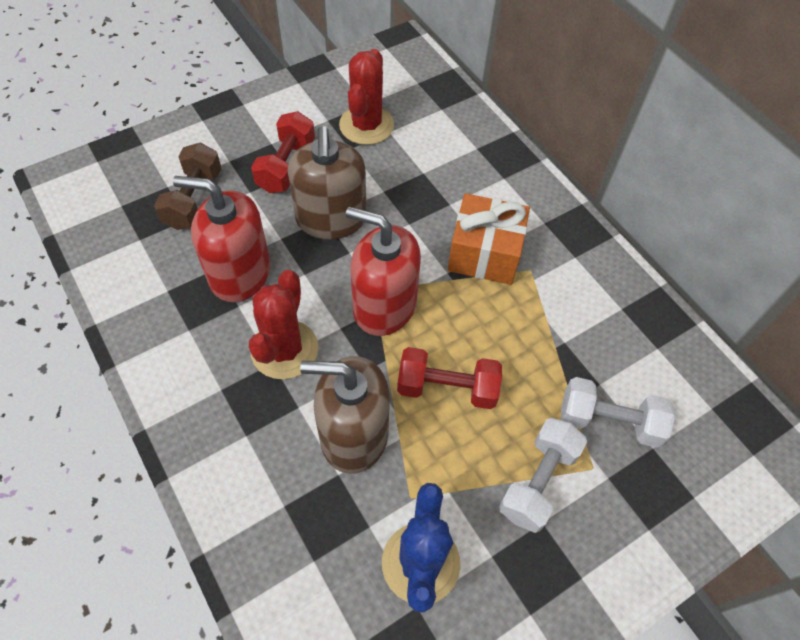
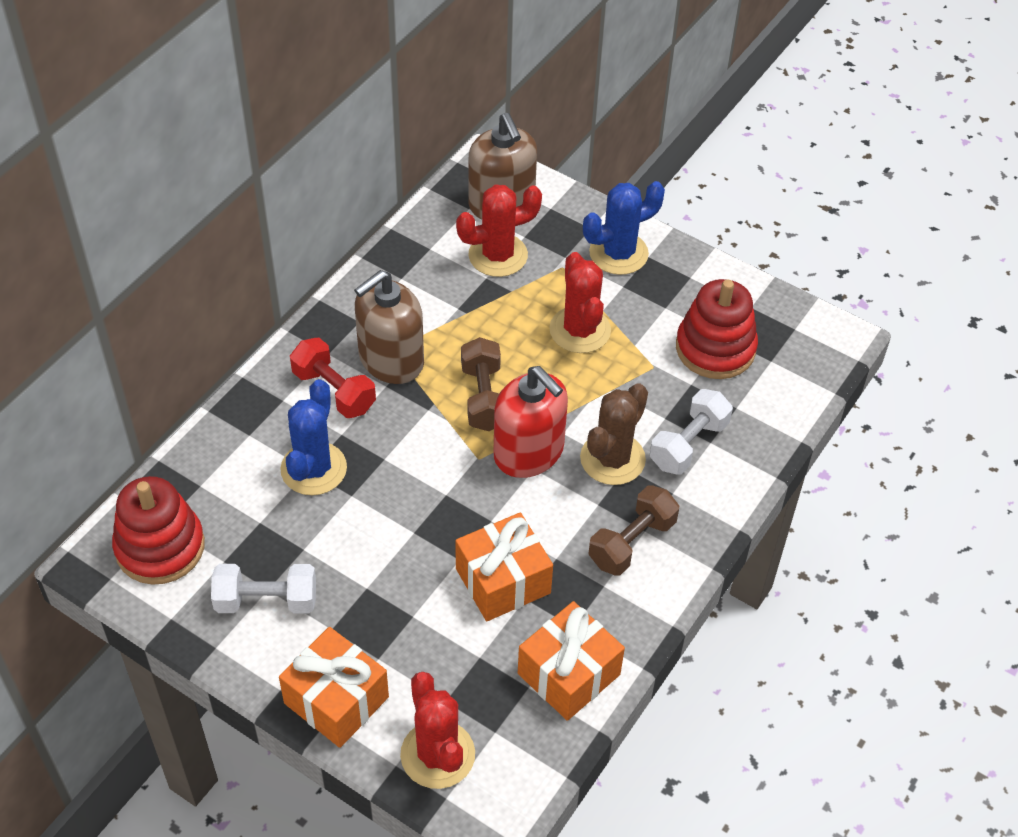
blue cactus: [382,483,460,613] = 1 -> [280,379,347,495] [583,181,665,275] = 2
brown cactus: none = 0 -> [580,383,648,485] = 1
brown dumbbell: [154,143,221,230] = 1 -> [461,337,501,431] [588,485,679,575] = 2
orange gift: [448,193,530,285] = 1 -> [279,627,389,748] [455,513,553,621] [518,601,625,721] = 3
red cactus: [249,270,318,379] [339,49,394,145] = 2 -> [400,672,475,789] [456,185,542,277] [549,252,611,353] = 3
red dumbbell: [251,111,315,193] [397,347,502,409] = 2 -> [290,338,376,418] = 1
red soap dispenser: [173,176,270,302] [346,207,421,336] = 2 -> [493,366,568,478] = 1
red stacking toy: none = 0 -> [112,476,205,585] [676,279,758,379] = 2

